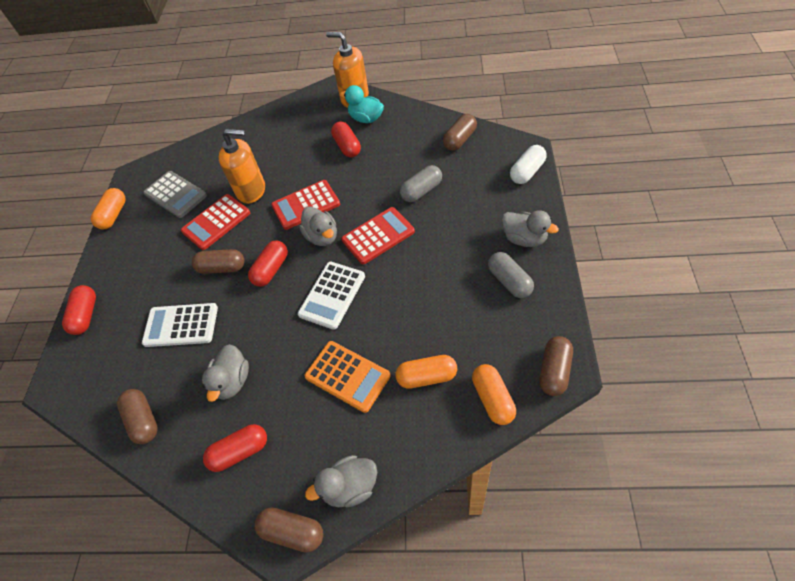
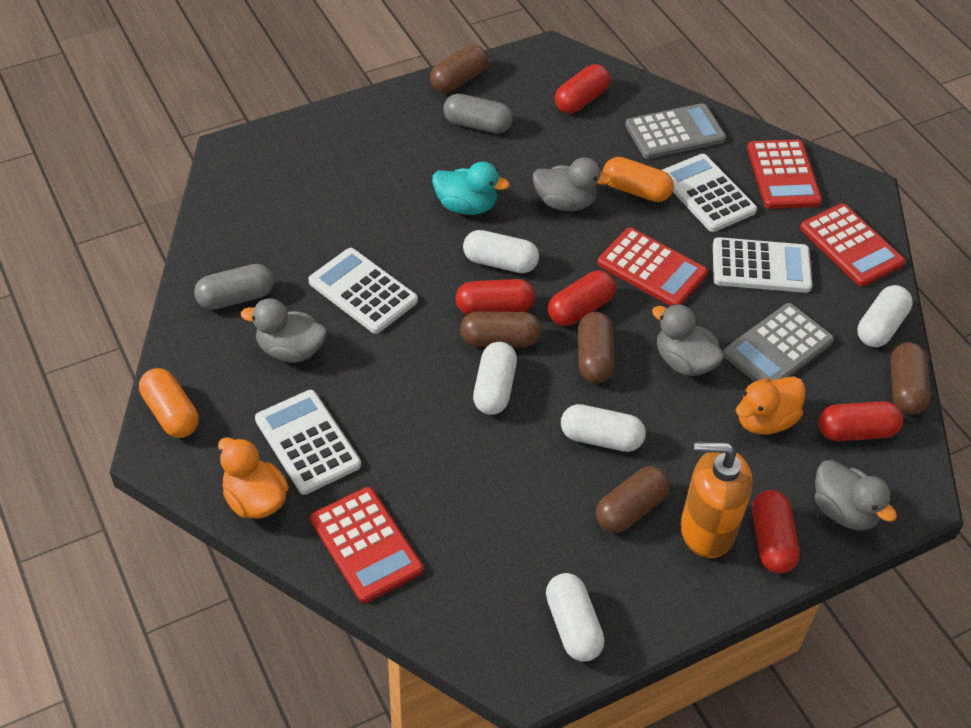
grey calculator: [143,171,207,218] = 1 -> [625,103,726,159] [723,303,834,382] = 2
orange calculator: [305,341,391,413] = 1 -> none = 0
orange capsule: [91,188,126,230] [396,355,457,389] [472,364,516,425] = 3 -> [139,368,199,438] [603,157,674,202] = 2
orange duck: none = 0 -> [218,437,289,519] [736,376,805,435] = 2
orange soap dispenser: [219,129,265,204] [326,32,369,108] = 2 -> [680,442,753,558] = 1
red calculator: [181,194,250,250] [271,180,340,230] [341,207,415,264] = 3 -> [310,487,423,603] [597,228,708,306] [747,139,822,209] [800,204,905,286] = 4
red capsule: [62,285,96,335] [203,424,267,472] [248,241,288,287] [331,122,361,158] = 4 -> [455,279,535,315] [548,271,616,326] [555,64,610,113] [752,490,800,574] [818,401,903,441] = 5
white calculator: [142,303,218,347] [298,262,365,330] = 2 -> [255,390,361,495] [308,248,418,334] [662,154,757,232] [713,237,812,293] = 4
white capsule: [510,145,547,184] = 1 -> [463,230,539,273] [473,342,517,415] [546,573,604,662] [561,404,646,452] [857,285,913,347] = 5

